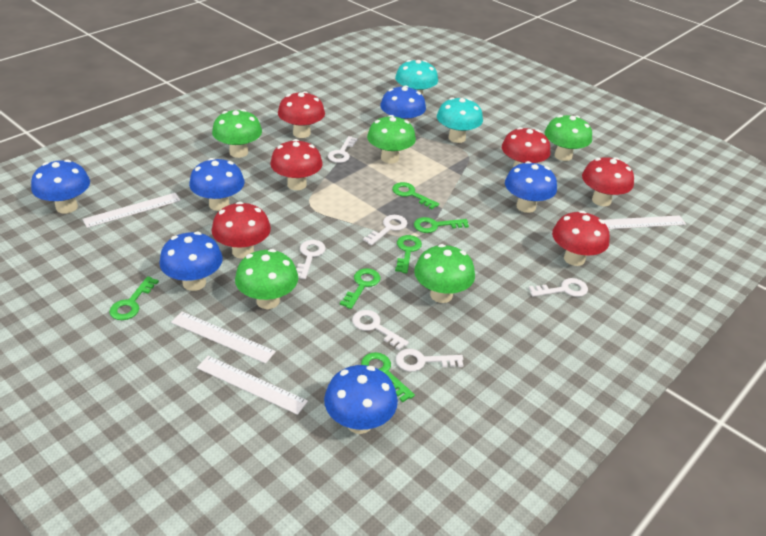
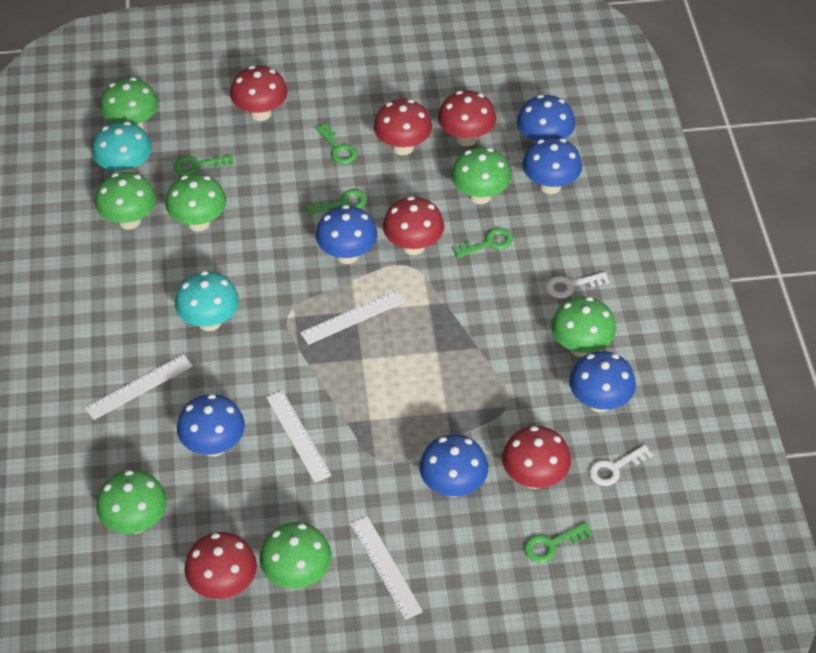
green key: [109,276,159,320] [340,268,380,309] [361,352,415,402] [392,182,439,209] [395,235,422,273] [414,217,469,233] = 6 -> [173,154,234,176] [306,190,367,215] [316,123,357,164] [452,228,513,259] [524,522,593,563] = 5
green mushroom: [212,109,262,158] [235,249,298,309] [367,115,416,163] [414,244,475,303] [545,115,592,161] = 5 -> [95,172,156,230] [96,470,167,534] [100,77,158,129] [165,174,226,232] [260,522,331,589] [451,147,511,204] [551,297,616,357] = 7
white key: [296,240,326,279] [328,136,358,163] [352,310,409,350] [363,215,407,245] [396,349,463,372] [529,278,588,297] = 6 -> [546,272,609,298] [589,445,653,486] = 2

